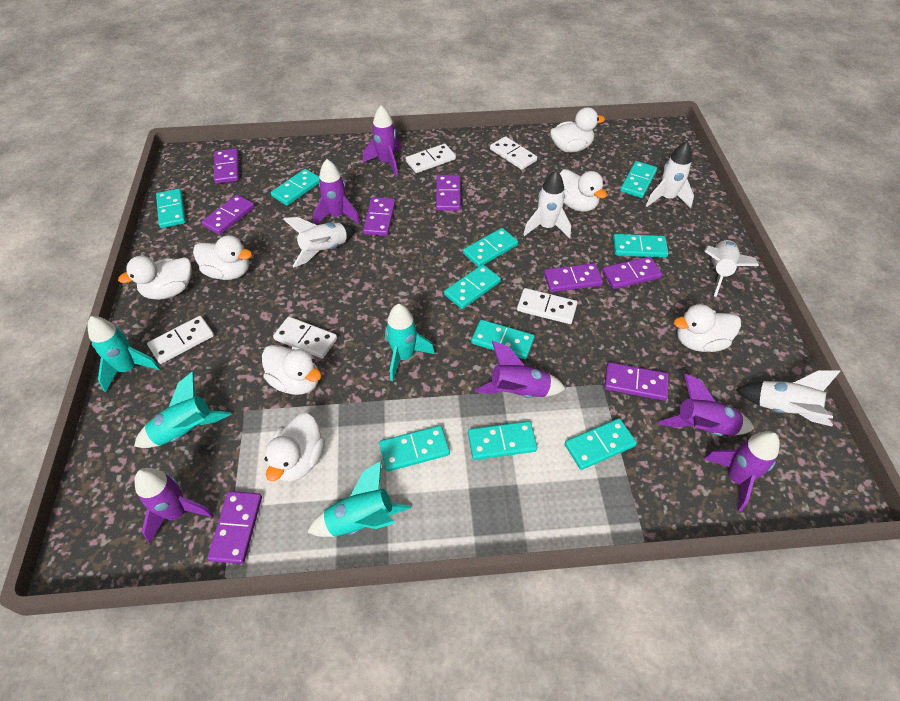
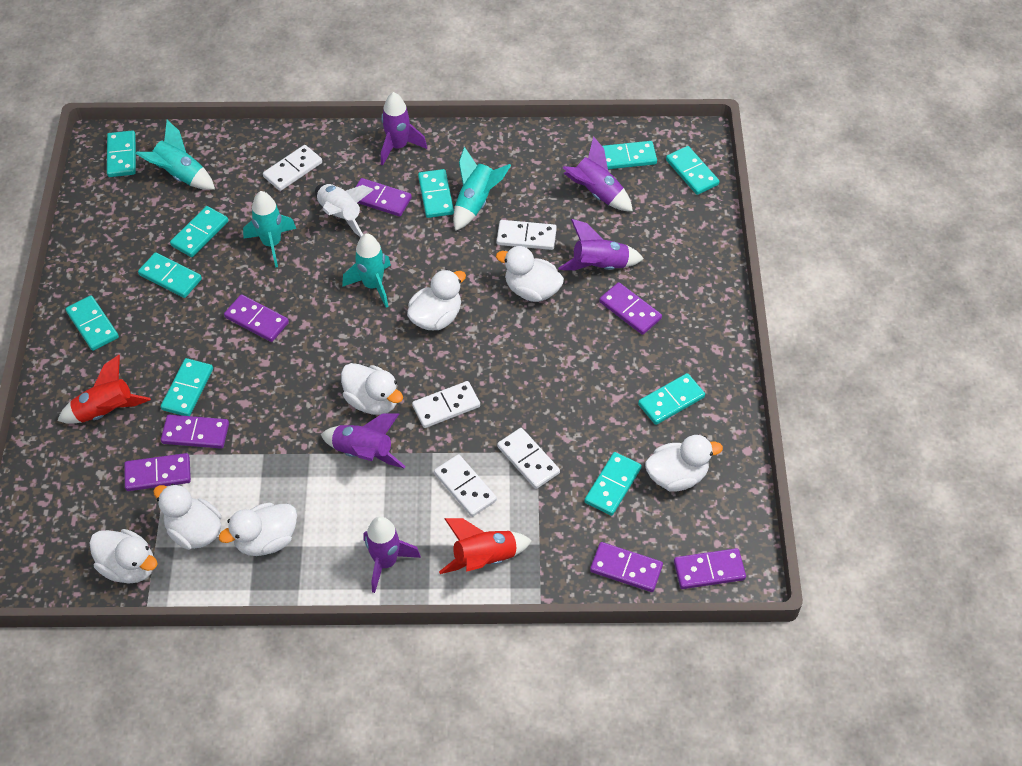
purple domino: [202,195,255,235] [208,491,262,564] [214,148,239,184] [363,197,396,236] [436,175,461,211] [544,263,603,292] [602,256,662,289] [604,362,669,401] = 8 -> [124,453,191,491] [161,415,229,449] [224,294,289,342] [356,178,412,217] [590,542,663,592] [599,282,662,335] [674,548,746,589] = 7
purple rocket: [134,468,214,543] [313,159,360,225] [363,105,401,177] [474,341,566,398] [657,374,754,436] [704,431,780,512] = 6 -> [321,413,405,468] [363,516,421,593] [381,92,427,166] [558,219,644,270] [563,136,633,211] = 5
red rocket: none = 0 -> [57,355,151,424] [439,518,532,574] = 2
white rocket: [283,217,355,268] [523,170,571,239] [646,141,694,209] [704,240,759,297] [736,370,841,427] = 5 -> [315,184,374,238] = 1

